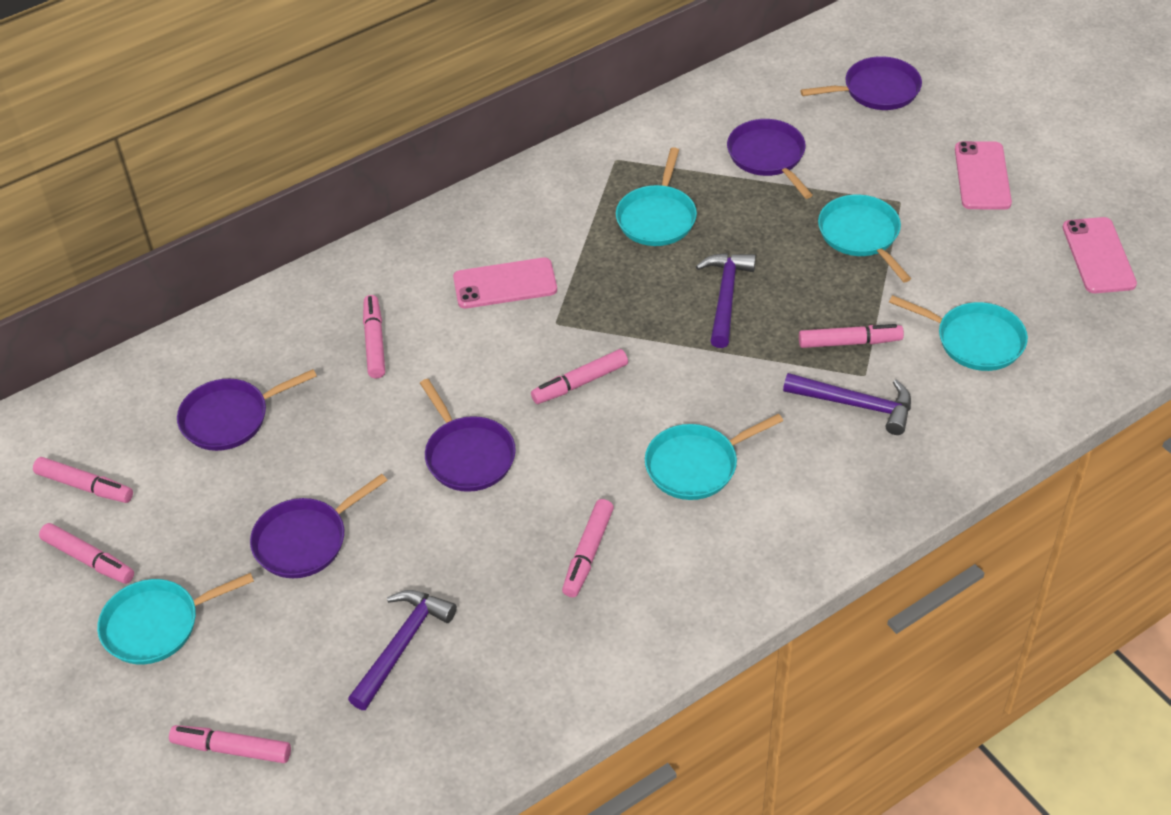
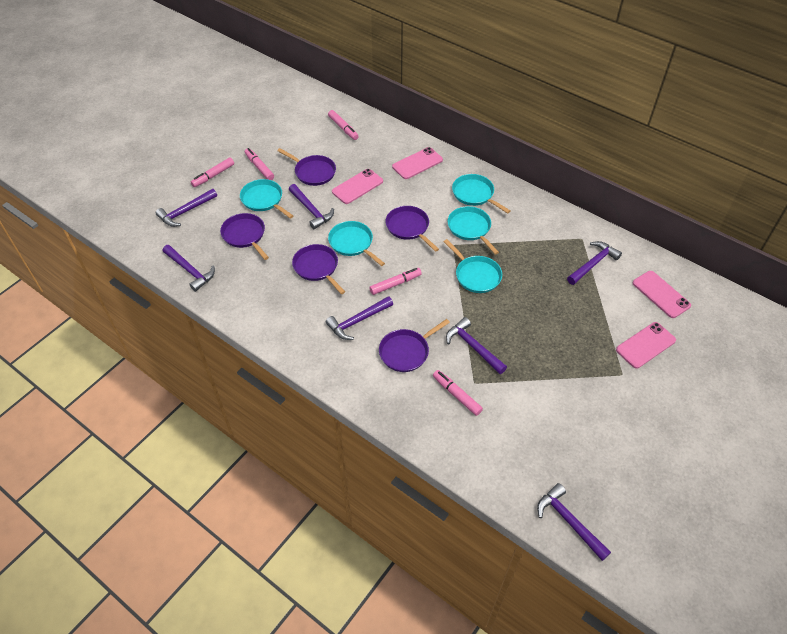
pink marker: [33,457,133,503] [39,523,134,584] [169,725,291,763] [363,295,385,378] [531,349,628,404] [562,499,614,597] [799,324,904,348] = 7 -> [191,158,234,187] [245,148,274,180] [328,110,359,140] [369,268,422,295] [433,370,483,416] = 5
pink phone: [453,258,557,309] [955,141,1012,210] [1063,217,1137,293] = 3 -> [332,169,383,204] [392,147,443,179] [616,322,676,369] [633,271,691,318] = 4
purple hammer: [348,590,457,710] [696,253,756,348] [783,373,911,435] = 3 -> [156,189,217,227] [163,245,215,292] [289,184,334,229] [325,296,393,340] [446,317,507,374] [537,483,611,561] [567,241,622,285] = 7

